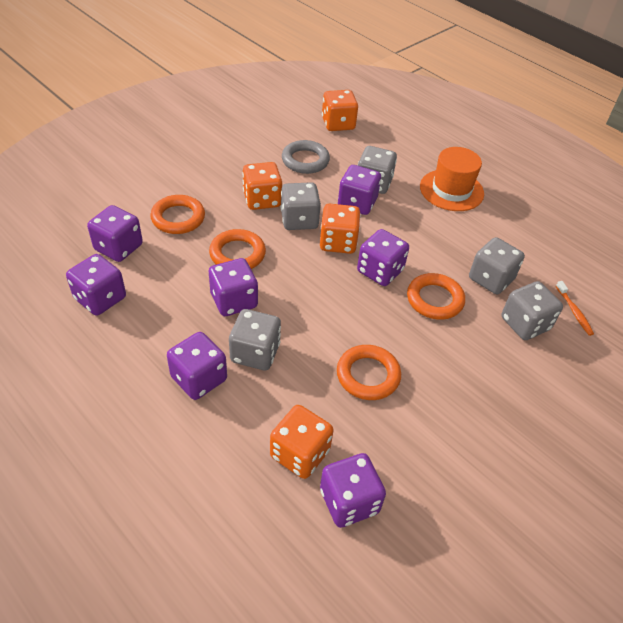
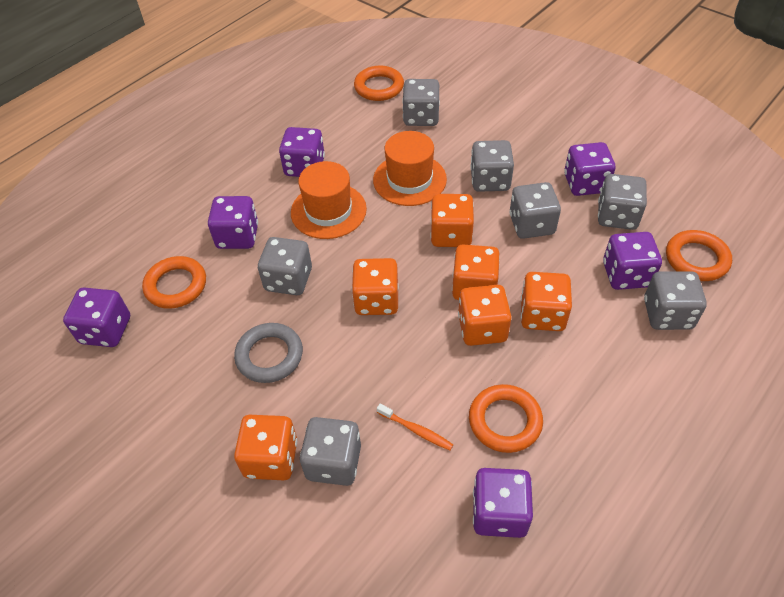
grey dice: [229,309,281,370] [281,182,321,230] [358,146,397,194] [469,237,525,294] [501,281,563,340] = 5 -> [258,237,312,295] [300,417,361,486] [402,79,440,126] [470,140,514,192] [510,182,561,239] [598,174,647,230] [644,271,707,330] = 7
orange dice: [242,162,282,210] [270,405,334,479] [320,203,360,254] [322,90,358,131] = 4 -> [234,415,297,480] [352,258,399,315] [430,194,474,247] [452,245,500,300] [458,285,512,346] [521,272,572,331] = 6
orange hat: [420,147,484,211] = 1 -> [291,161,367,239] [373,131,447,206] = 2
purple dice: [66,254,126,316] [87,205,143,262] [167,332,227,400] [209,258,258,316] [320,453,386,528] [338,165,381,215] [357,229,409,286] = 7 -> [63,288,130,347] [208,196,258,249] [279,127,325,177] [473,468,533,538] [564,142,616,196] [603,232,662,290] = 6

